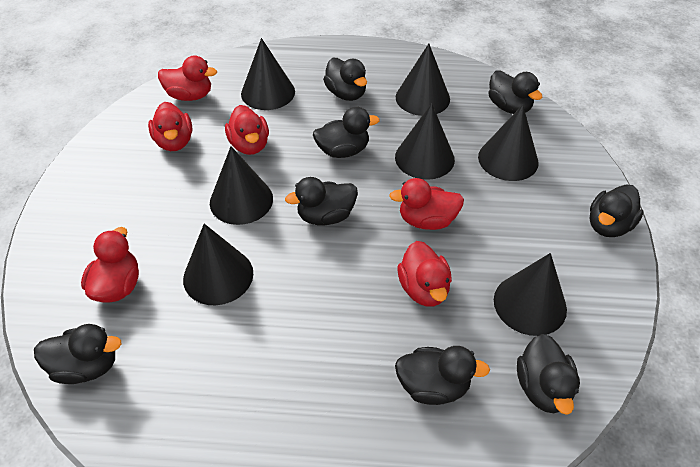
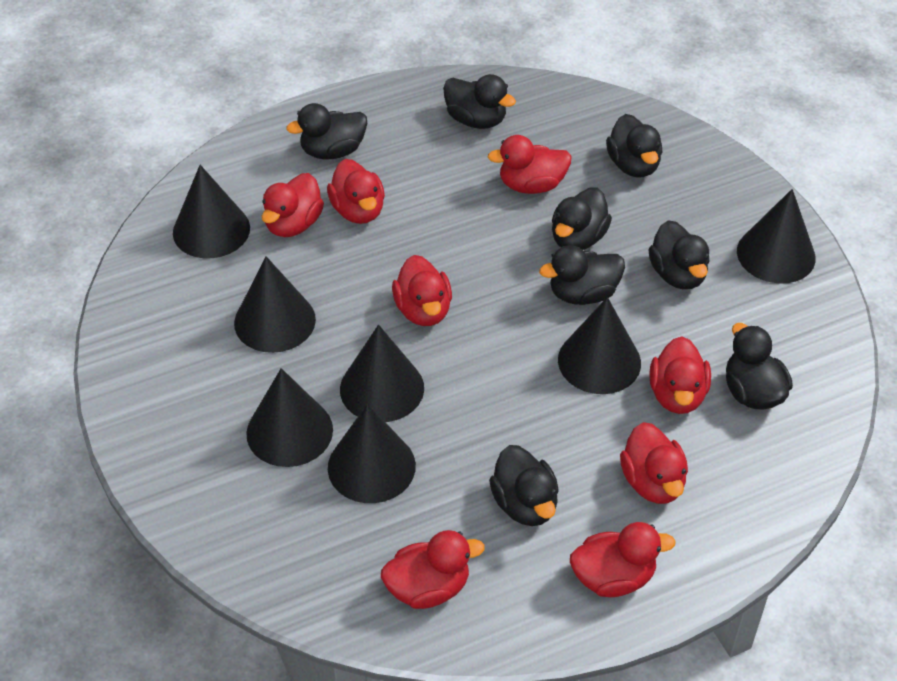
red duck: [81,227,139,303] [148,102,193,151] [158,56,217,101] [225,105,269,155] [389,178,464,230] [397,241,452,307] = 6 -> [261,173,324,237] [327,159,385,224] [381,530,485,609] [392,255,452,326] [488,135,572,194] [570,522,676,597] [620,422,688,504] [649,336,711,414] = 8

